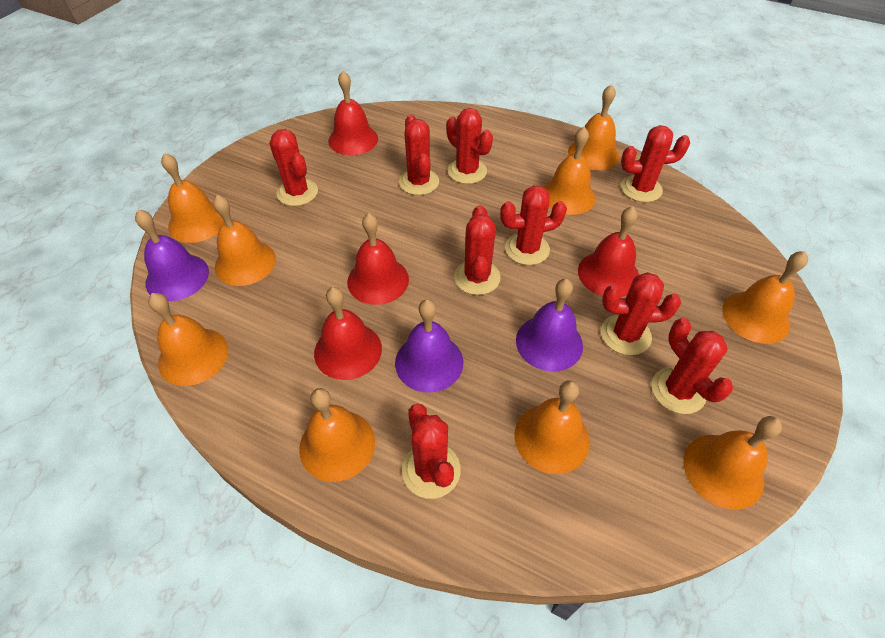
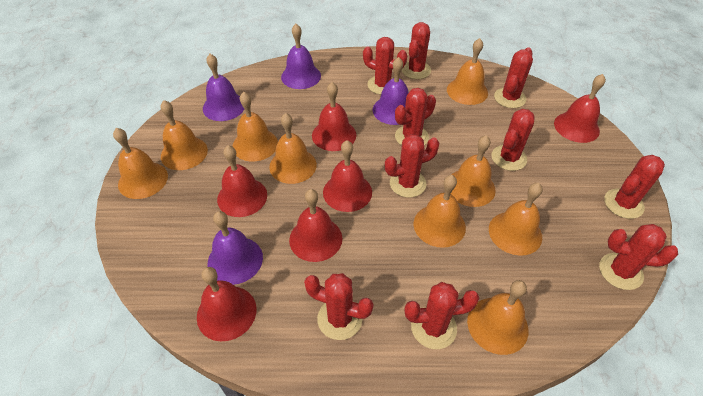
purple bell: [135,209,209,301] [395,299,463,393] [516,279,583,372] = 3 -> [203,54,244,121] [208,211,263,285] [281,24,321,89] [373,57,409,125] = 4
red bell: [314,287,382,380] [328,71,378,155] [347,213,409,305] [578,206,639,298] = 4 -> [197,267,257,341] [217,145,267,217] [289,189,342,262] [312,82,356,151] [323,140,372,212] [554,74,606,143] = 6
red cactus: [269,129,318,206] [399,115,439,195] [402,404,461,499] [446,108,493,184] [454,205,501,295] [500,185,567,265] [601,272,681,355] [621,125,690,202] [652,318,733,414] = 9 -> [304,273,374,340] [363,37,407,95] [385,135,439,198] [395,88,436,146] [402,22,431,79] [405,282,479,349] [491,109,535,171] [494,47,533,108] [599,224,678,290] [604,155,665,219] = 10

